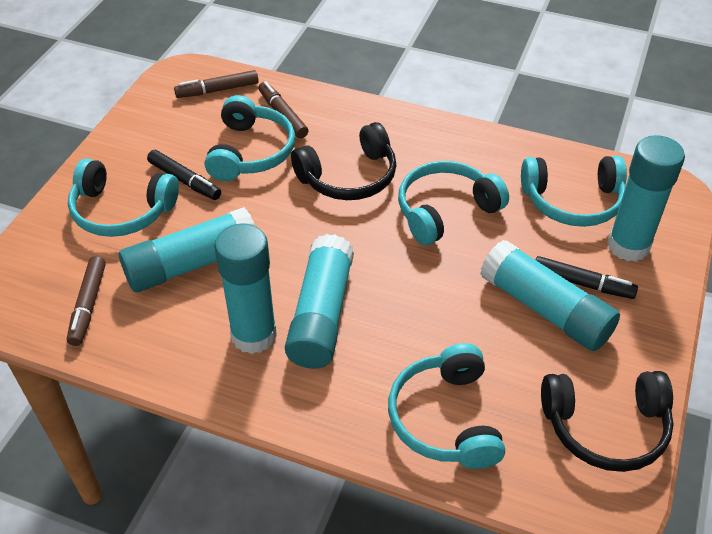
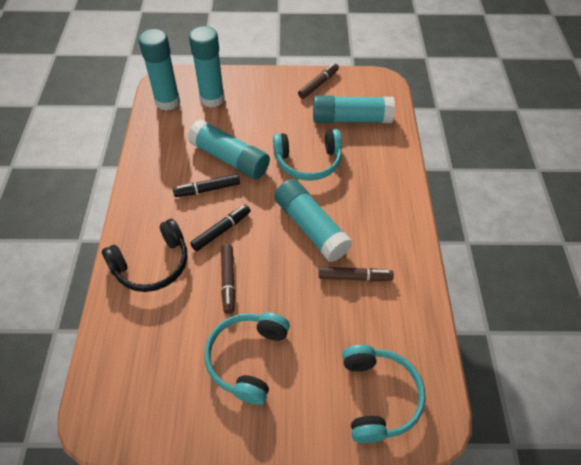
black headphones: [291,122,397,200] [541,371,674,472] = 2 -> [102,219,187,292] = 1
turquoise headphones: [68,158,179,237] [205,95,295,181] [388,343,505,469] [398,161,509,245] [521,156,627,227] = 5 -> [205,312,290,405] [273,129,342,180] [342,345,426,443] = 3

